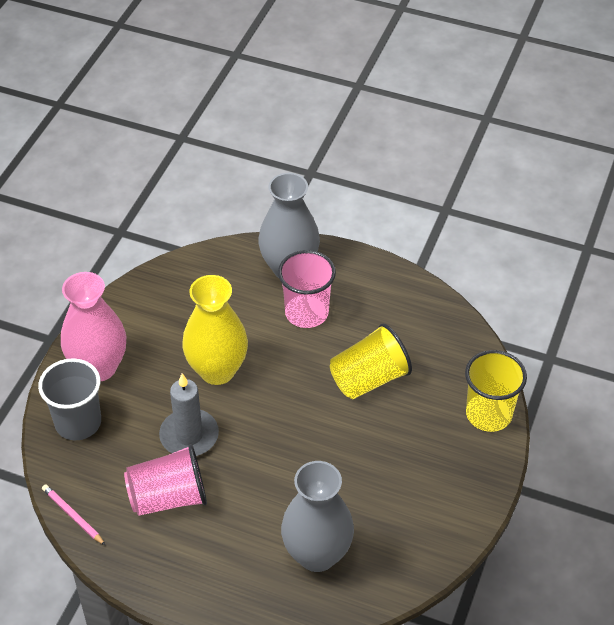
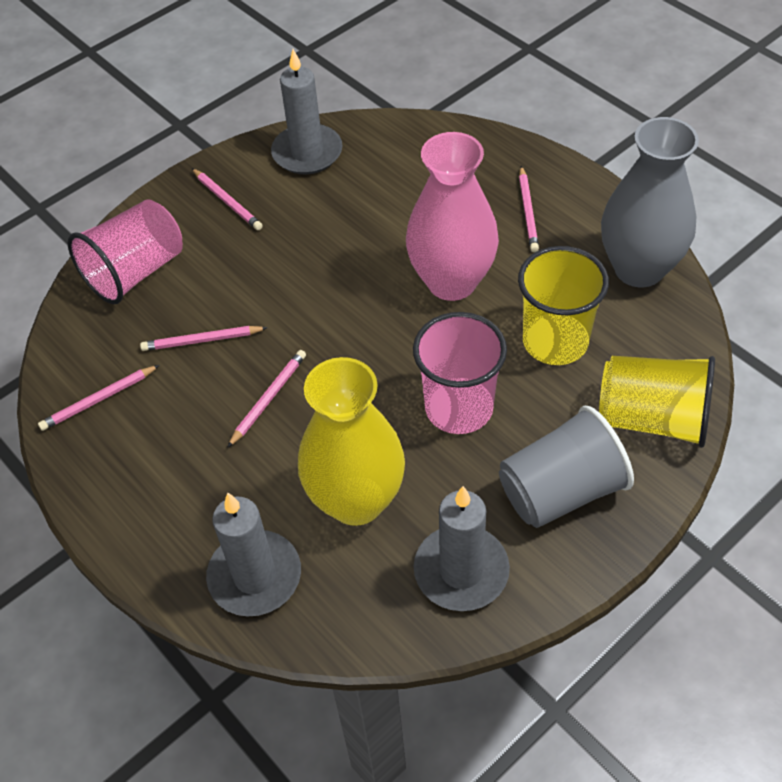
grey candle: [159,373,219,456] = 1 -> [206,493,301,616] [271,49,342,174] [414,486,510,611] = 3
grey vase: [258,173,320,278] [281,461,354,572] = 2 -> [601,117,699,287] = 1
pink pencil: [42,484,106,546] = 1 -> [38,365,159,431] [140,326,268,351] [192,168,263,230] [227,350,306,448] [519,166,539,252] = 5

